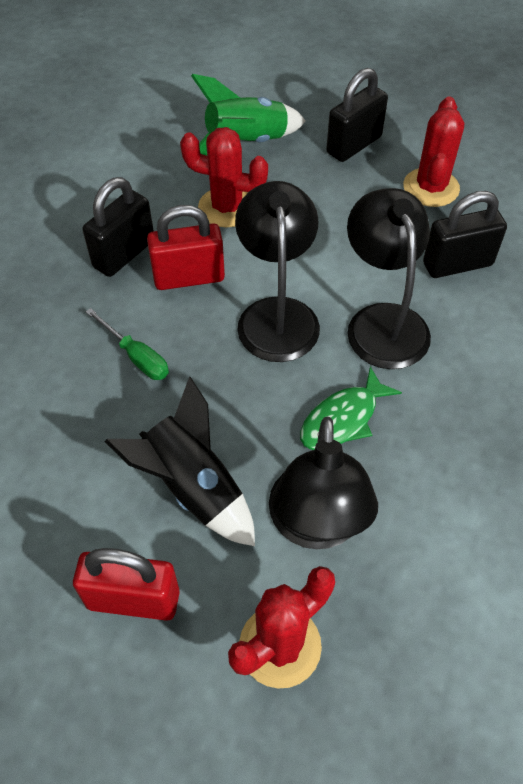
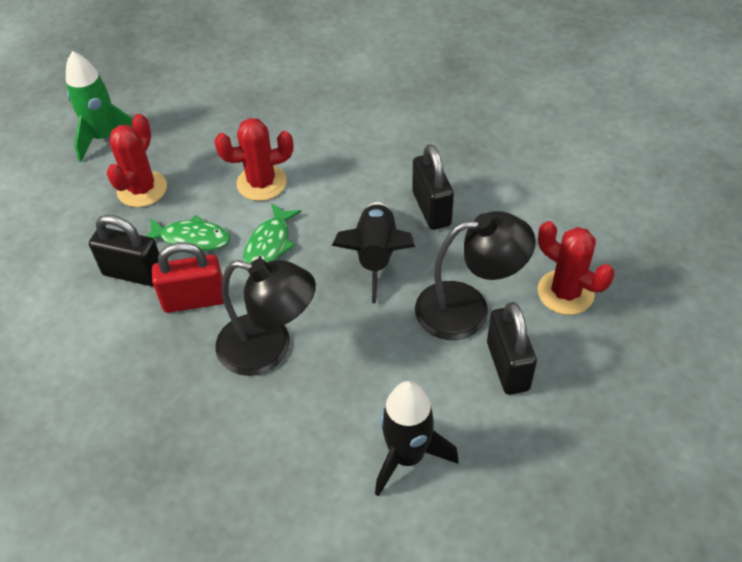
black lamp: [235,181,320,362] [269,417,378,549] [347,188,431,369] = 3 -> [216,259,316,376] [415,211,536,340] = 2
black rocket: [104,377,255,546] = 1 -> [332,202,415,303] [375,381,459,497] = 2
green fish: [300,367,402,450] = 1 -> [146,215,230,251] [243,203,302,263] = 2
green screwdriver: [86,308,169,380] = 1 -> none = 0
red padlock: [73,548,180,621] [147,205,225,290] = 2 -> [152,242,224,313] = 1

